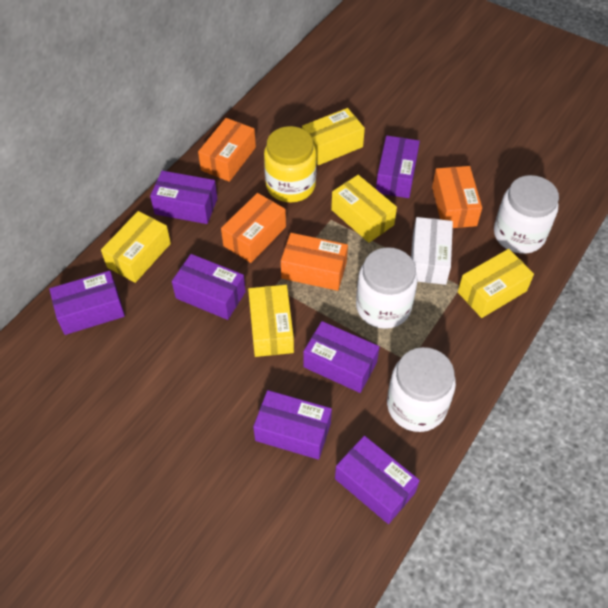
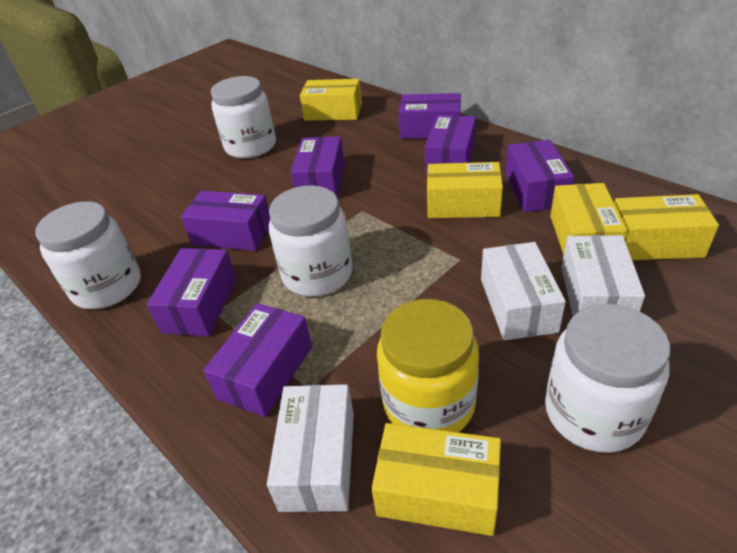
orange box: [198,118,256,182] [221,193,286,263] [281,233,348,291] [432,166,482,228] = 4 -> none = 0
white box: [411,217,453,285] = 1 -> [267,384,354,512] [481,242,566,340] [561,235,645,316] = 3
white jar: [356,247,417,329] [387,347,456,432] [494,175,559,253] = 3 -> [35,201,141,309] [211,76,276,159] [269,185,353,297] [545,304,670,453] = 4

